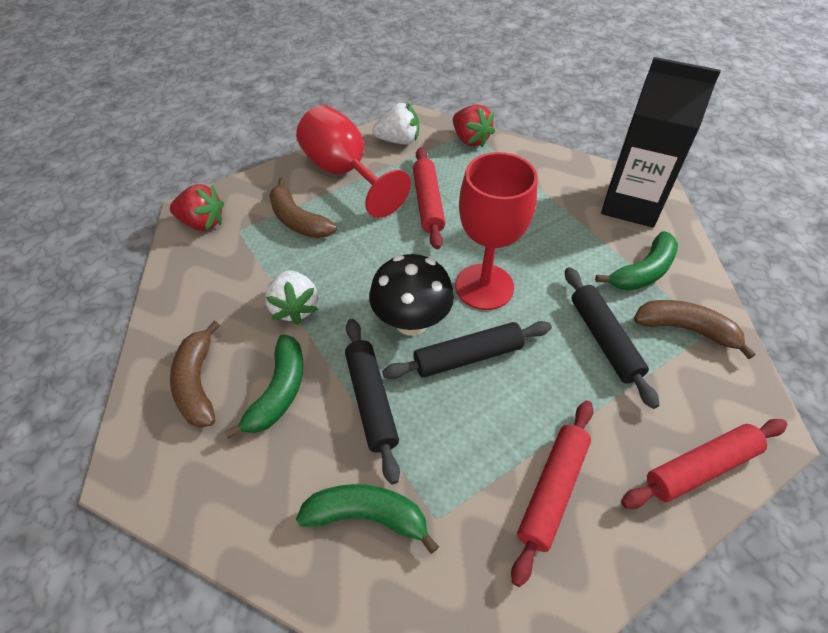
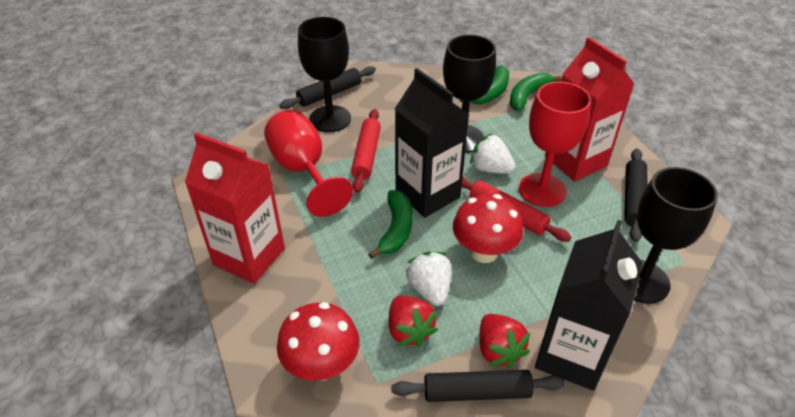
black carton: [601,57,721,228] = 1 -> [395,68,469,218] [535,220,642,391] = 2
black goblet: none = 0 -> [298,17,351,132] [443,35,496,153] [633,167,718,304] = 3
black mushroom: [369,254,454,336] = 1 -> none = 0
brown banana: [170,321,220,428] [269,178,337,238] [634,300,756,359] = 3 -> none = 0
red carton: none = 0 -> [185,132,285,284] [545,37,634,182] = 2
red mushroom: none = 0 -> [277,302,360,381] [453,194,523,263] = 2
red rolling pin: [413,147,445,249] [511,401,594,587] [621,419,787,509] = 3 -> [351,109,381,193] [462,177,572,242] = 2

